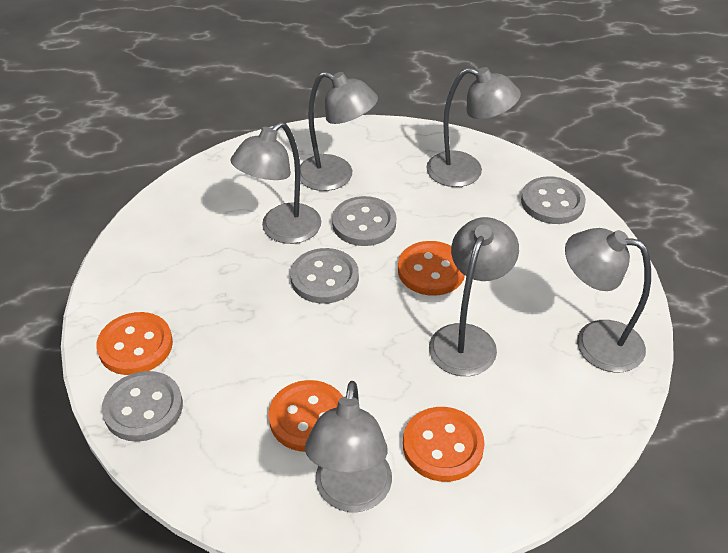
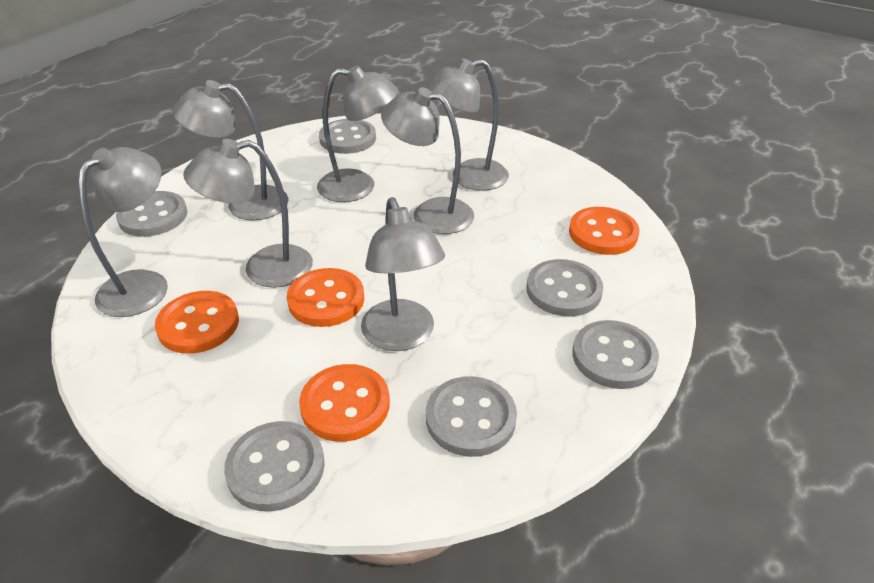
grey button: [102,371,183,442] [290,248,359,304] [332,196,396,246] [521,176,586,224] = 4 -> [116,191,187,237] [224,421,325,512] [319,119,376,154] [426,376,517,457] [526,259,603,316] [572,320,659,389] = 6
grey lamp: [231,122,321,244] [300,71,378,191] [305,381,392,512] [426,67,521,187] [429,217,519,376] [565,228,651,372] = 6 -> [78,147,168,317] [173,80,288,221] [183,139,313,288] [317,65,398,202] [361,197,445,351] [381,87,474,234] [426,59,509,191] = 7

